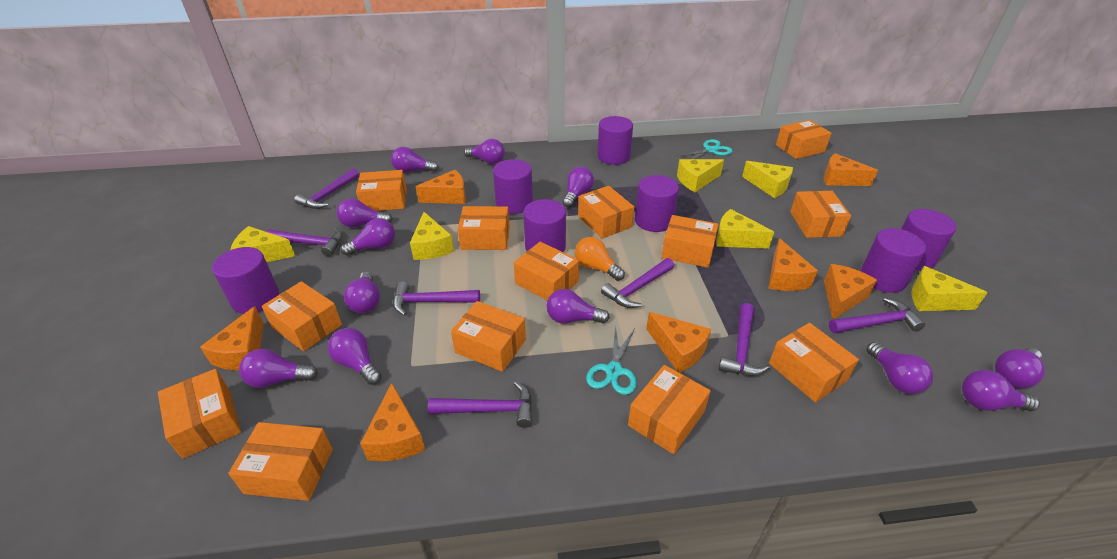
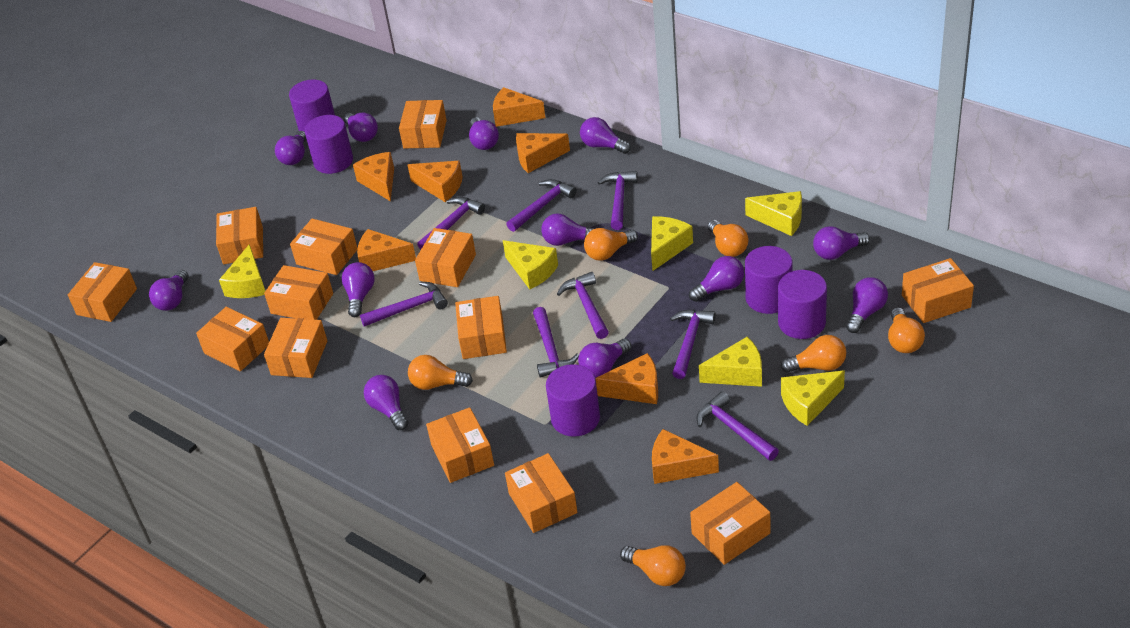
orange light bulb: [575,237,625,281] = 1 -> [408,355,473,390] [584,228,638,261] [620,545,686,586] [708,220,748,257] [781,335,846,373] [888,307,925,353] = 6
purple cylinder: [212,247,279,314] [493,159,533,214] [523,199,566,252] [597,116,633,165] [635,175,679,232] [860,228,926,293] [901,209,956,271] = 7 -> [289,80,335,132] [305,115,353,174] [546,364,600,437] [745,246,793,314] [778,270,827,339] = 5
purple hammer: [266,228,342,256] [294,168,359,209] [393,281,480,316] [428,382,532,428] [601,258,674,308] [718,303,770,376] [829,298,925,333] = 7 -> [360,282,448,327] [417,197,485,249] [506,179,577,232] [533,307,579,378] [557,272,609,339] [598,171,637,230] [670,309,716,379] [697,391,779,461] = 8
turquoise scissors: [586,325,637,395] [679,139,732,159] = 2 -> none = 0

